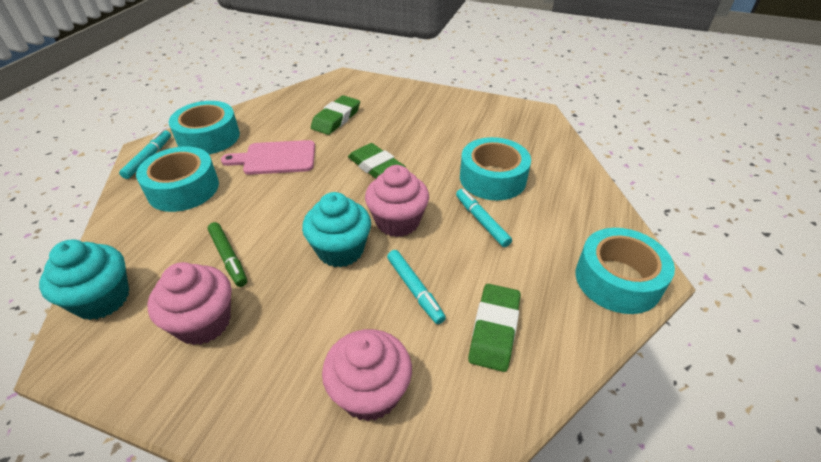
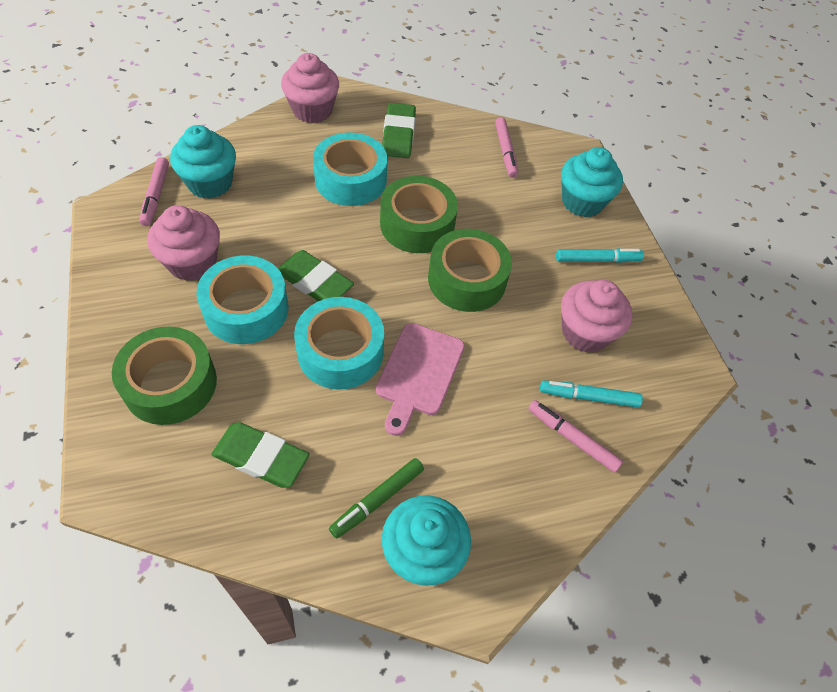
green tape: none = 0 -> [112,327,217,425] [380,176,458,253] [428,229,512,312] = 3
pink marker: none = 0 -> [139,157,169,226] [495,117,518,178] [528,400,623,473] = 3
turquoise cupcake: [39,240,129,320] [302,192,371,267] = 2 -> [170,125,236,199] [382,495,471,586] [561,147,623,217] = 3
turquoise marker: [119,130,171,179] [387,250,446,324] [456,189,512,247] = 3 -> [540,380,643,408] [556,248,644,263] = 2
turquoise tape: [136,146,219,212] [169,101,240,154] [460,137,531,200] [575,228,675,314] = 4 -> [196,256,289,344] [294,297,384,390] [313,133,387,206] = 3

